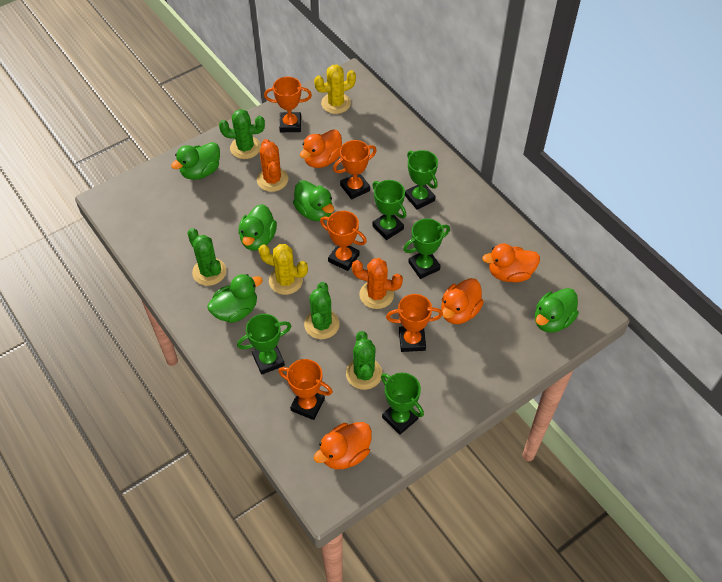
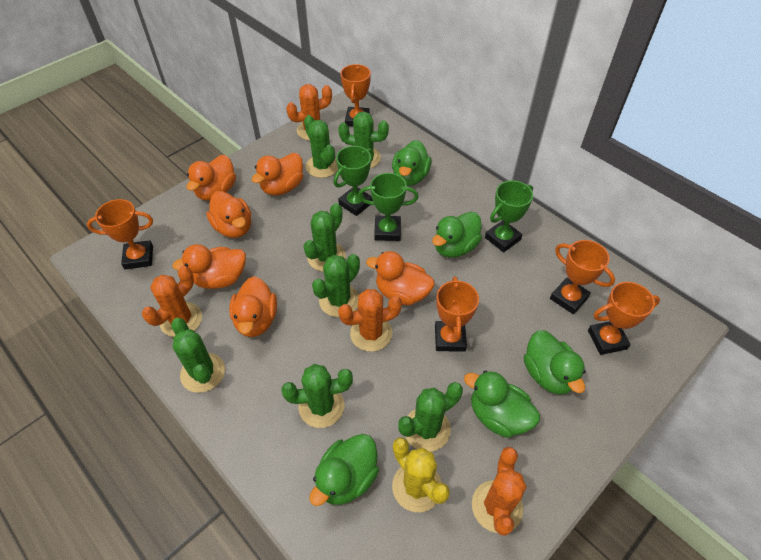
green cactus: [187,228,226,286] [219,109,265,159] [304,282,340,339] [346,331,382,390] = 4 -> [171,318,225,393] [281,364,353,428] [303,203,346,272] [304,115,338,178] [312,254,360,317] [338,111,389,168] [398,382,463,452] = 7
green trophy: [237,314,291,375] [372,180,406,240] [381,373,424,435] [403,218,450,279] [405,150,438,210] = 5 -> [333,146,374,216] [358,173,419,241] [485,180,533,252] = 3
orange cactus: [257,139,288,192] [352,258,403,309] = 2 -> [142,266,202,337] [286,84,332,141] [338,289,402,352] [472,447,526,536] = 4
orange duck: [300,130,342,168] [314,422,372,469] [441,278,484,324] [482,244,540,282] = 4 -> [172,244,246,289] [187,155,236,201] [206,191,251,238] [229,276,277,337] [252,153,303,196] [366,251,435,305] = 6
yellow cactus: [259,244,308,295] [314,65,356,114] = 2 -> [392,437,450,512] = 1

